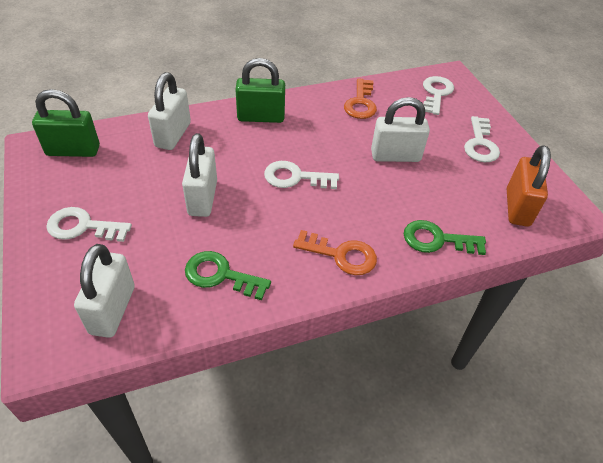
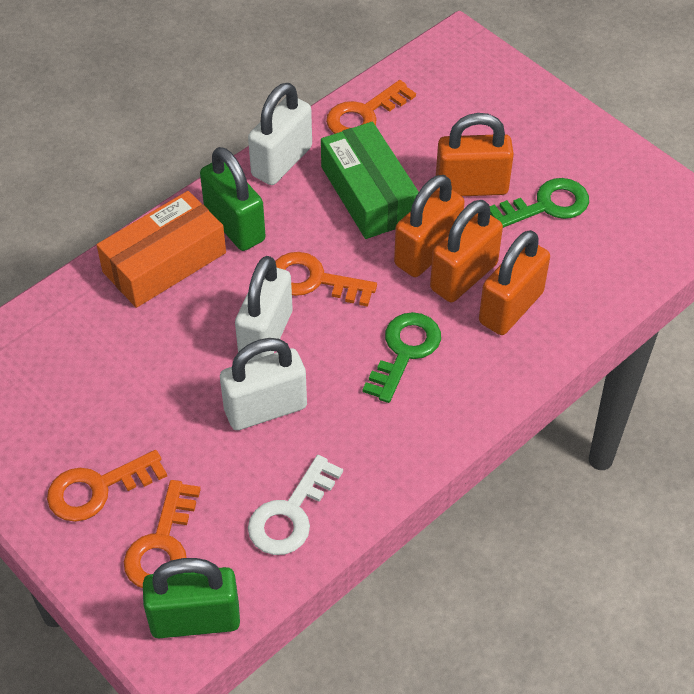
green box: none = 0 -> [321,122,419,239] = 1
orange box: none = 0 -> [97,191,226,308] = 1
orange key: [293,230,377,275] [344,78,377,119] = 2 -> [47,450,167,522] [124,480,201,588] [275,252,377,307] [326,80,416,134] = 4
orange padlock: [507,145,551,227] = 1 -> [394,175,465,277] [430,200,503,302] [436,113,514,196] [479,230,550,335] = 4
white key: [46,207,132,242] [264,161,339,189] [423,76,454,115] [464,116,500,162] = 4 -> [248,455,343,555] = 1
white padlock: [74,244,135,338] [148,72,191,150] [182,133,217,217] [371,97,430,162] = 4 -> [220,338,307,430] [235,256,293,361] [248,83,312,185] = 3

